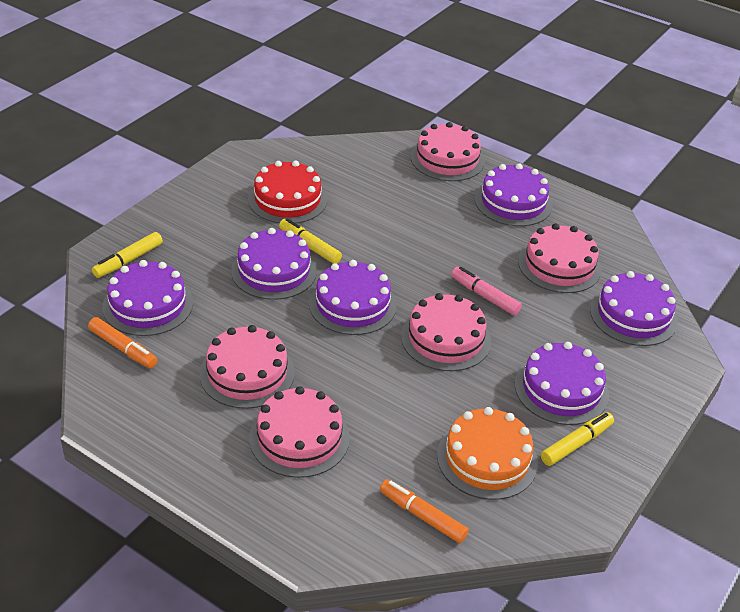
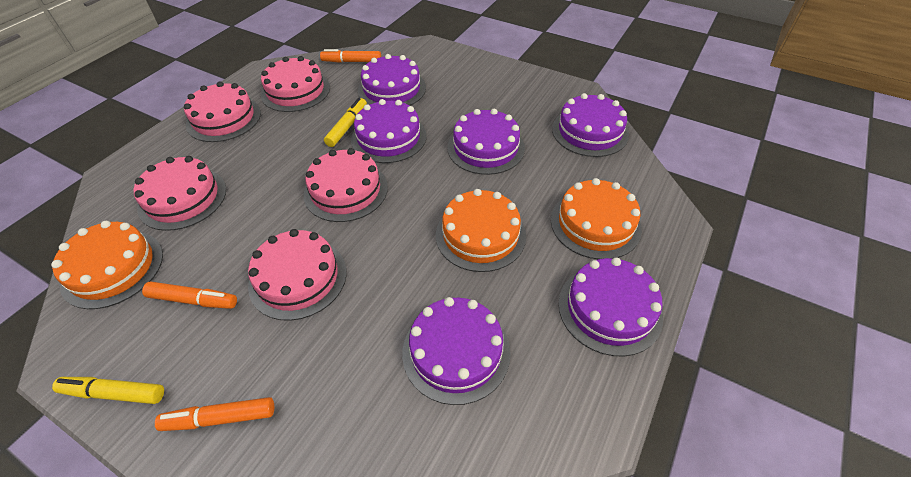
orange cake: [437,407,538,500] = 1 -> [51,221,163,309] [436,189,526,272] [551,178,642,259] = 3
orange marker: [88,317,157,368] [380,479,469,543] = 2 -> [142,282,237,309] [155,397,274,431] [320,49,381,63] = 3
pink marker: [451,267,522,315] = 1 -> none = 0
red cake: [248,161,327,224] = 1 -> none = 0
yellow marker: [92,232,163,278] [279,218,342,264] [541,412,614,466] = 3 -> [52,377,164,404] [324,98,367,147] = 2

